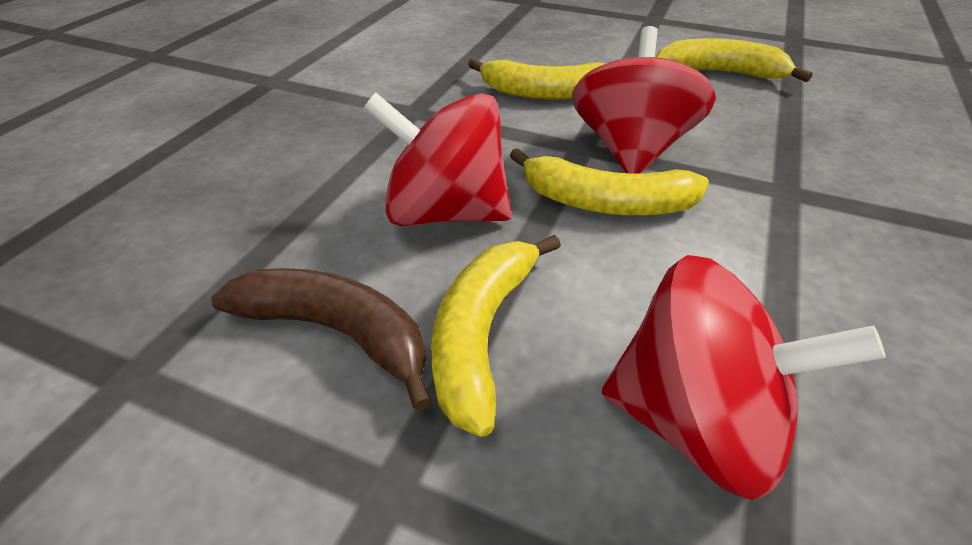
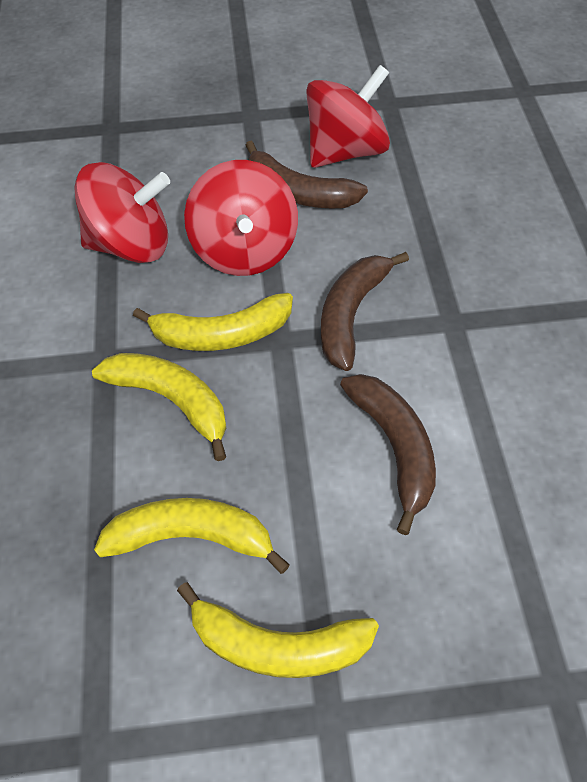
brown banana: [211,268,432,411] = 1 -> [245,141,368,209] [321,252,409,371] [340,374,436,535] = 3

